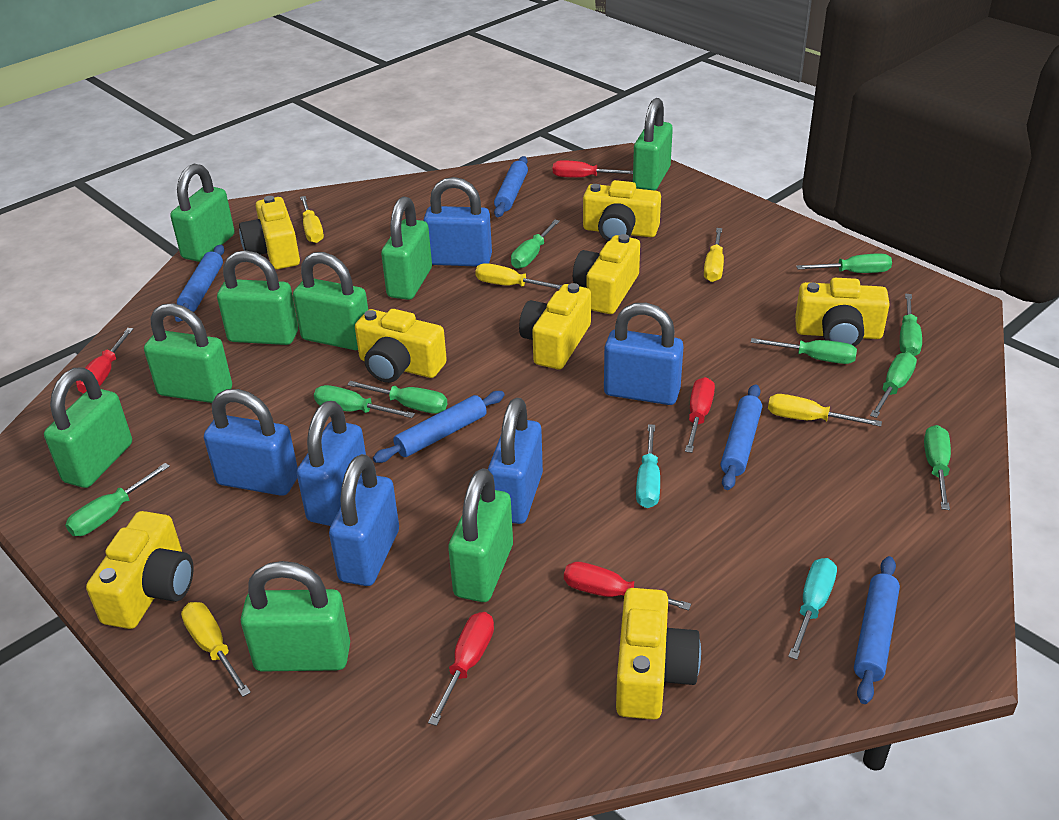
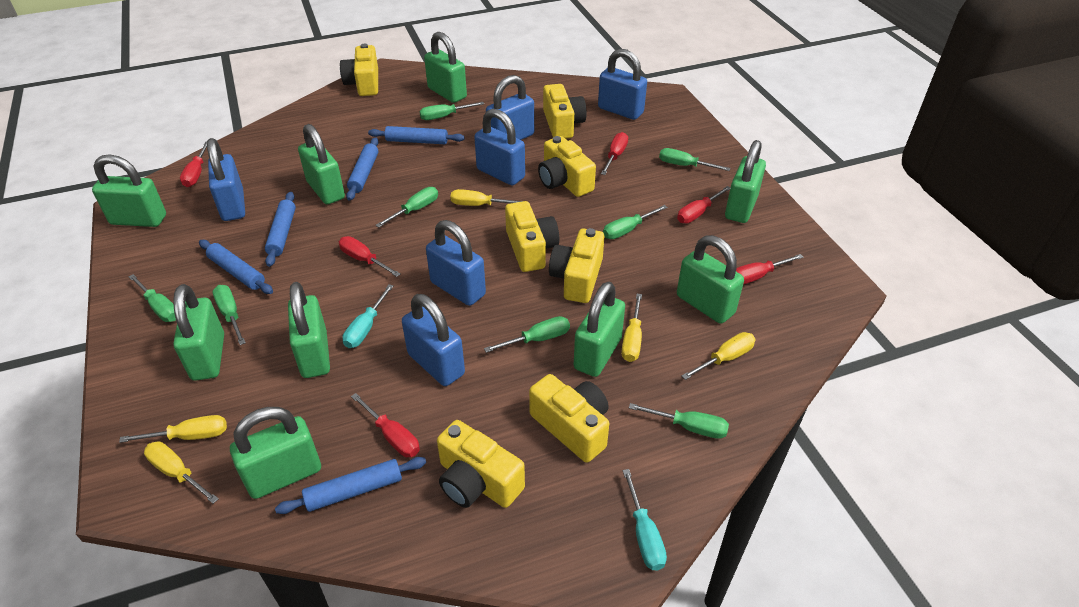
green screwdriver: [65,463,170,536] [314,385,415,418] [347,381,447,413] [511,220,560,269] [751,338,857,364] [796,253,892,273] [870,352,917,418] [900,294,922,356] [924,425,951,510] = 9 -> [129,274,176,322] [213,285,246,345] [376,187,438,228] [419,102,484,120] [484,316,570,353] [603,205,668,239] [629,403,729,439] [659,148,731,171] = 8
red screwdriver: [76,328,133,394] [428,612,494,726] [553,160,633,178] [564,562,691,610] [685,377,715,453] = 5 -> [180,141,207,187] [339,236,400,277] [351,393,420,457] [601,132,628,175] [677,186,730,223] [736,254,803,285] = 6
yellow camera: [86,511,194,629] [239,196,300,269] [355,309,447,383] [519,283,591,369] [573,234,640,314] [583,180,661,241] [616,588,701,720] [795,278,890,347] = 8 -> [340,44,378,96] [437,420,525,508] [505,201,559,272] [529,374,609,463] [538,136,596,197] [543,84,587,139] [549,228,604,303] = 7

